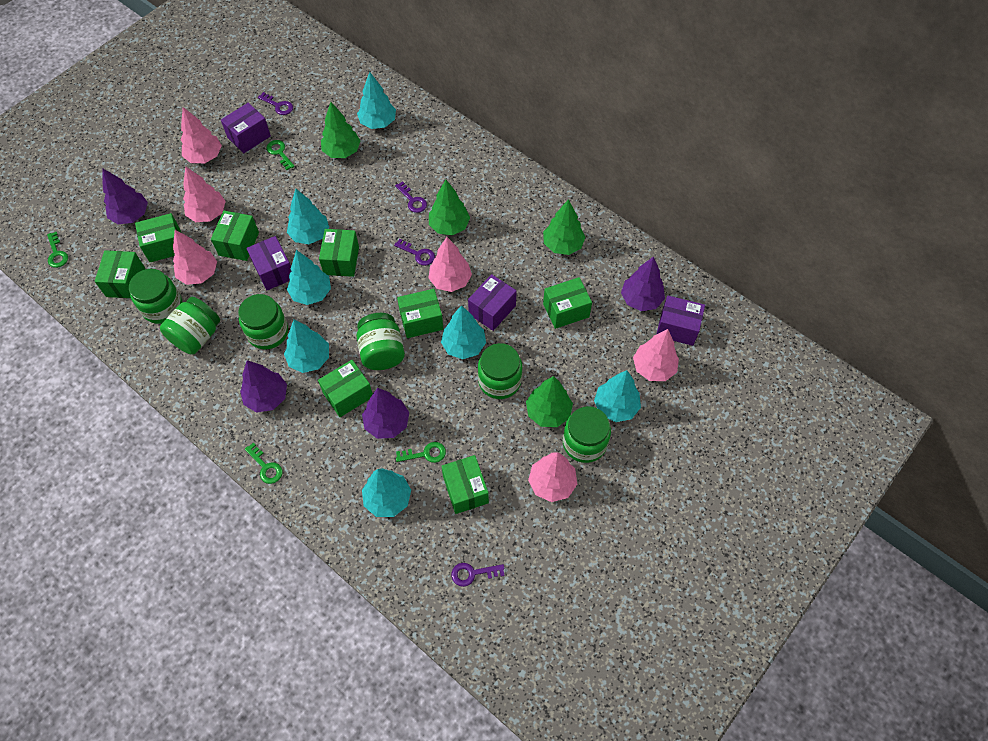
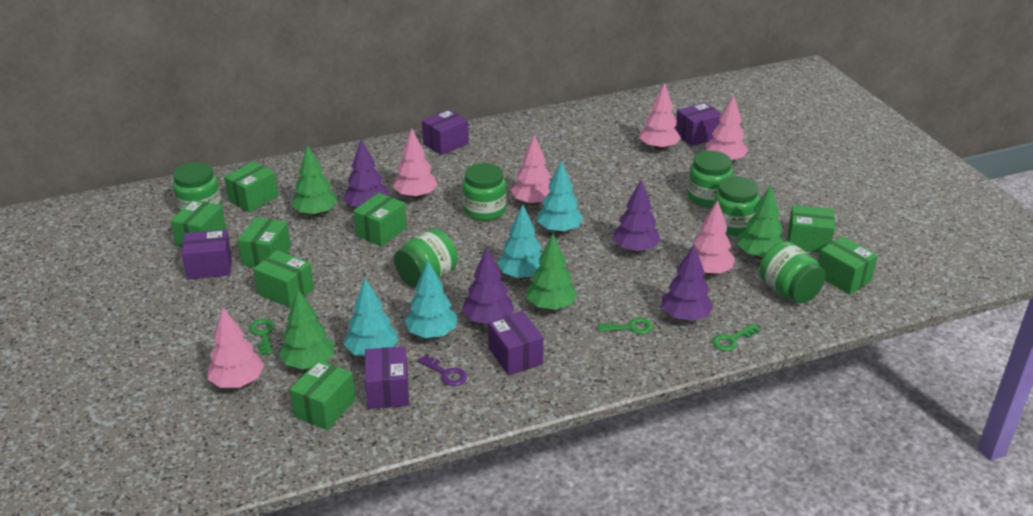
green key: [47,232,68,268] [245,443,283,484] [266,140,295,170] [396,442,446,463] = 4 -> [249,318,274,355] [598,317,653,334] [712,324,761,351] = 3
purple box: [221,103,271,153] [247,236,291,290] [468,274,517,331] [657,295,705,346] = 4 -> [182,230,232,280] [365,346,409,409] [422,109,469,155] [488,311,544,376] [675,102,722,146] = 5
purple key: [258,92,293,115] [394,239,435,266] [395,181,427,213] [451,563,505,587] = 4 -> [418,354,467,386] = 1
turquoise tree: [284,320,329,373] [287,188,329,244] [287,250,331,305] [357,72,396,129] [362,468,411,517] [441,305,486,359] [594,370,641,422] = 7 -> [344,278,399,356] [405,261,458,338] [497,204,542,279] [537,160,584,233] = 4

